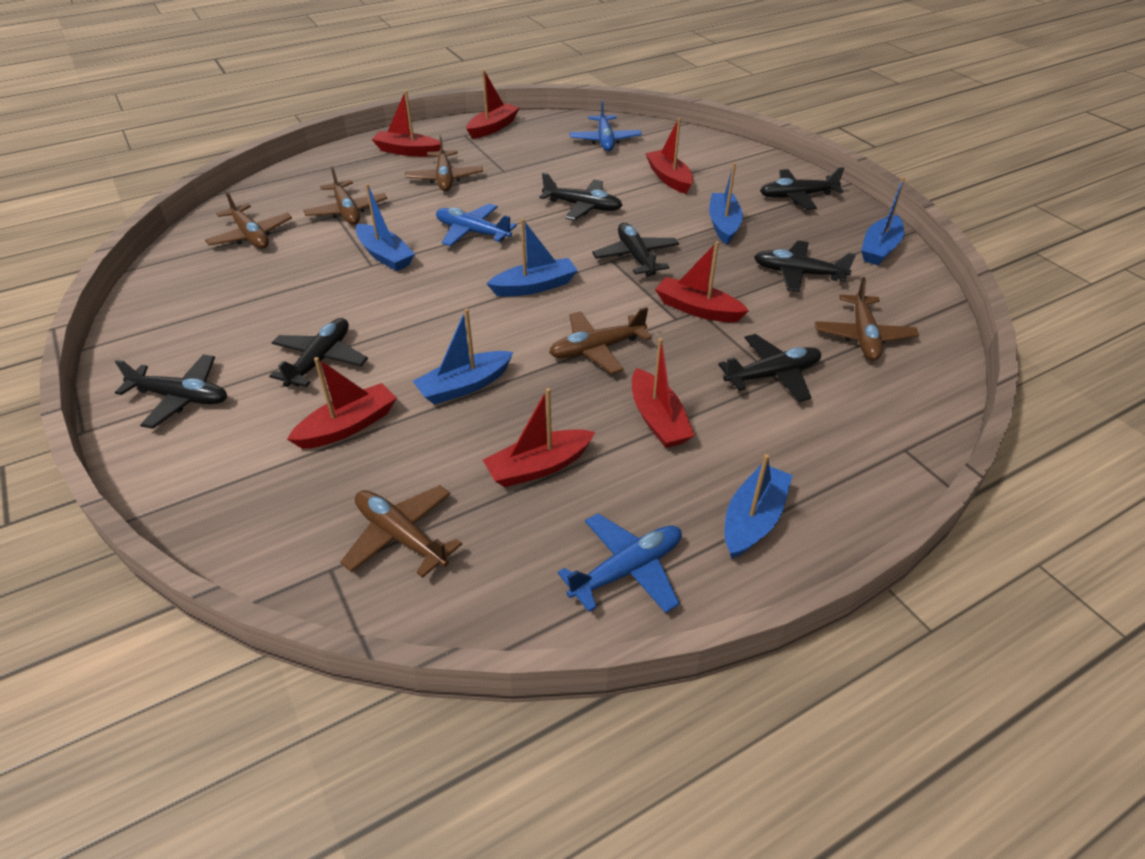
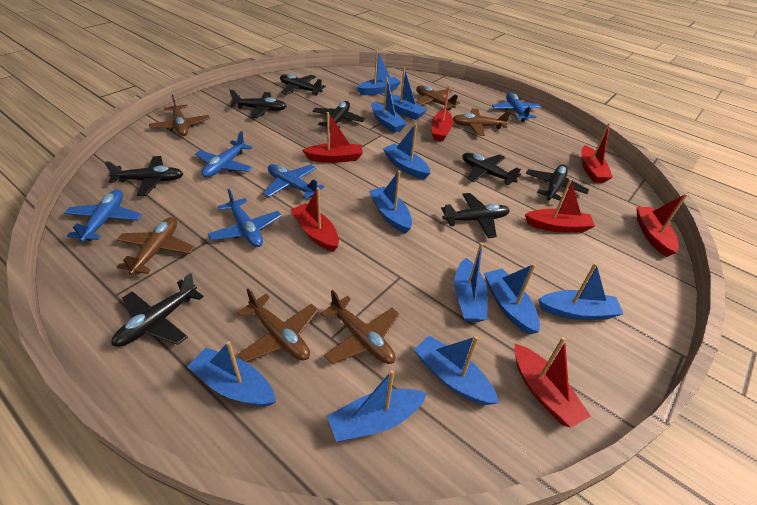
black plane: [115,354,227,429] [269,318,368,387] [540,173,622,220] [592,223,679,277] [718,334,821,402] [754,241,856,292] [760,167,845,210] = 7 -> [104,156,184,196] [111,273,204,347] [230,89,287,118] [280,74,326,95] [312,101,365,131] [441,193,510,238] [462,153,521,185] [526,164,589,201] = 8
blue boat: [356,184,415,271] [413,309,513,405] [486,219,578,297] [709,162,743,245] [724,454,793,559] [861,177,905,265] = 6 -> [187,341,276,406] [327,370,427,442] [356,51,401,95] [369,171,412,234] [371,77,407,133] [383,123,430,180] [391,67,427,120] [414,335,499,405] [454,243,488,322] [484,264,540,335] [538,263,623,320] = 11
blue plane: [436,204,517,246] [558,513,682,613] [570,100,642,151] = 3 -> [64,190,142,242] [195,131,253,178] [208,189,282,247] [263,164,325,199] [492,93,541,122] = 5

